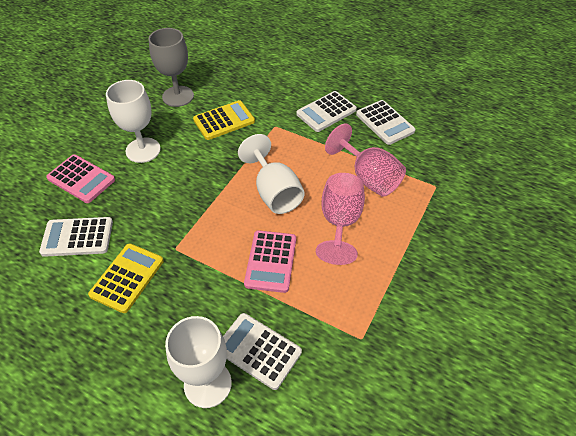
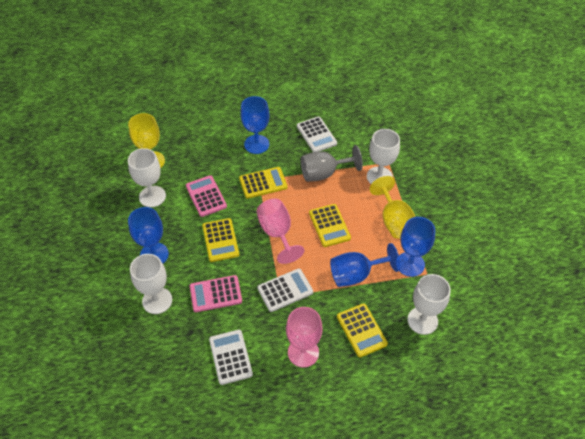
blue goblet: none = 0 -> [128,207,169,263] [240,96,269,154] [330,243,400,287] [399,217,435,277] = 4
white calculator: [39,217,113,257] [223,313,302,390] [296,91,357,132] [356,100,416,145] = 4 -> [209,330,253,385] [257,268,313,312] [297,117,337,152] = 3
white goblet: [106,80,161,163] [165,316,232,408] [238,134,305,214] = 3 -> [128,148,166,207] [130,254,172,314] [367,129,400,184] [407,274,451,335] = 4
yellow calculator: [88,244,164,313] [193,100,255,140] = 2 -> [202,218,239,262] [239,167,288,199] [309,204,351,247] [337,303,388,357] = 4
yellow goblet: none = 0 -> [128,113,165,168] [369,176,415,239] = 2

